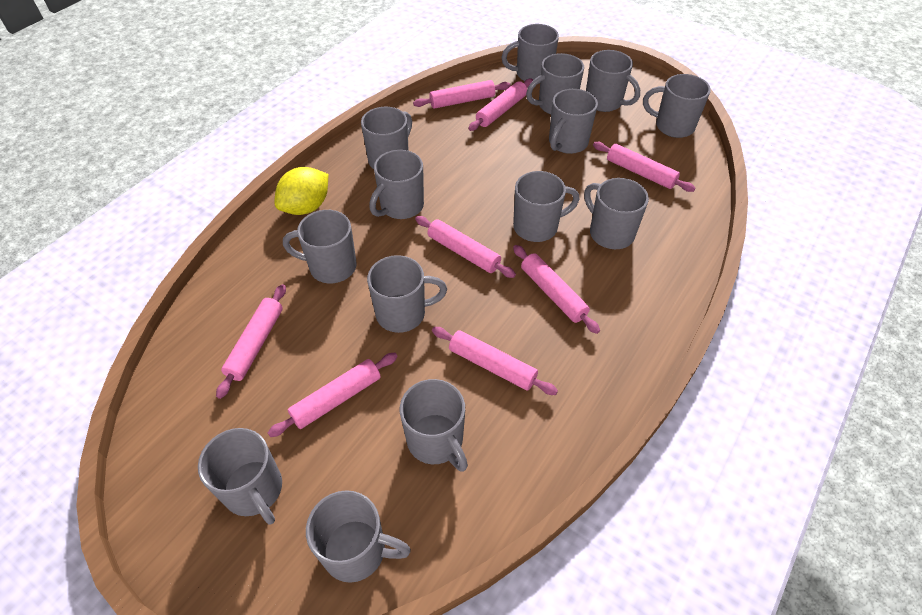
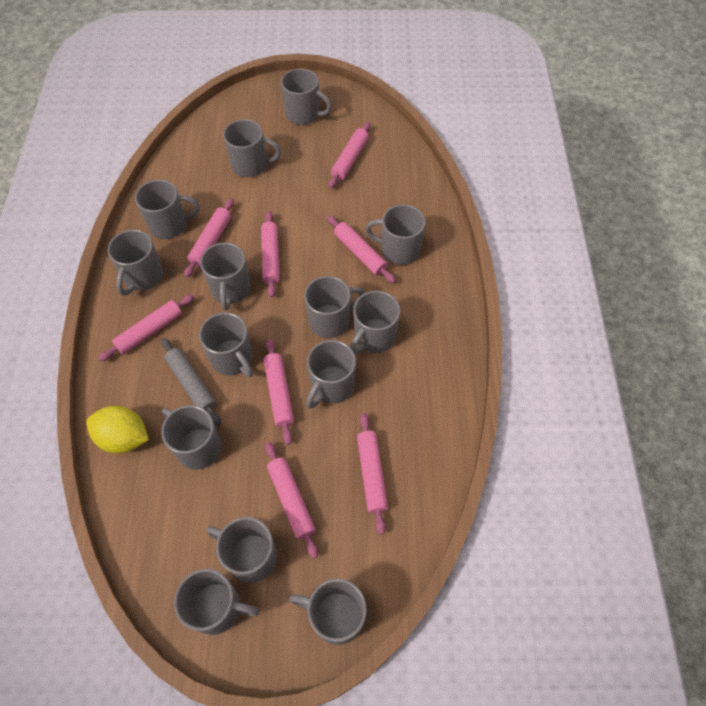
grey rolling pin: none = 0 -> [161,338,221,426] = 1

